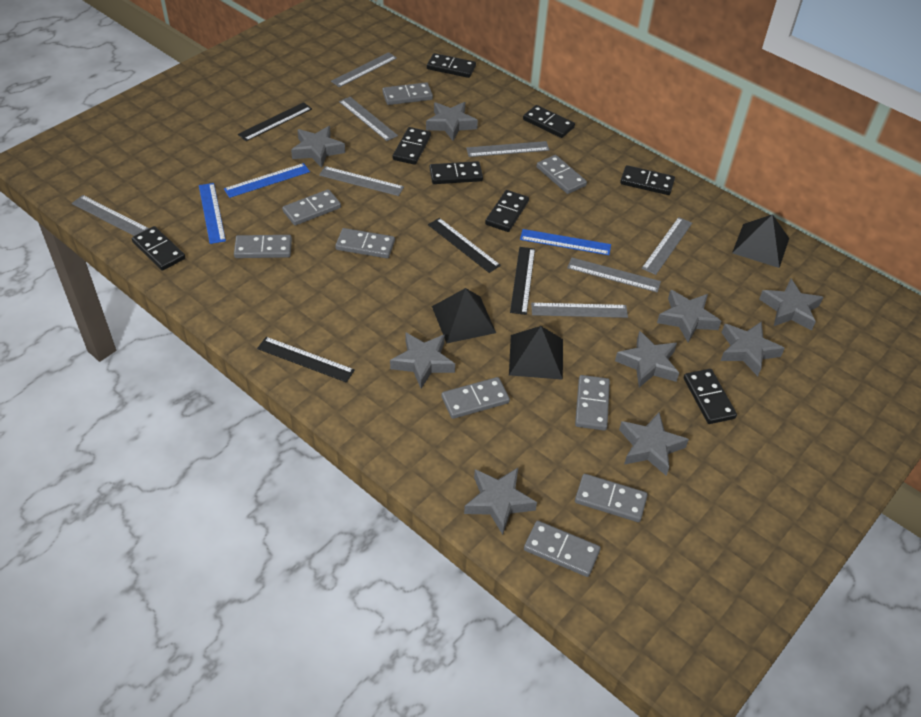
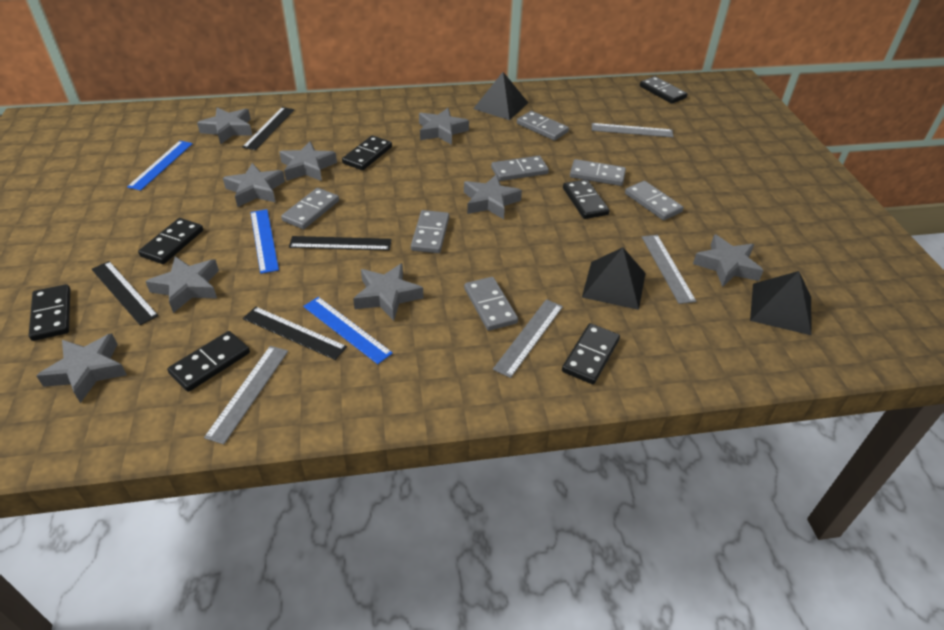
black domino: [132,226,185,271] [393,127,431,165] [427,53,476,78] [429,161,483,184] [485,190,529,232] [523,105,575,138] [620,165,675,195] [684,369,737,424] = 8 -> [29,284,70,341] [138,218,203,264] [167,331,250,392] [342,136,392,170] [562,323,620,384] [563,179,610,219] [640,76,687,104] = 7
grey domino: [234,235,292,258] [282,189,341,226] [335,228,395,258] [382,82,433,105] [441,377,510,419] [524,521,601,577] [537,155,587,194] [575,375,610,431] [575,474,648,522] = 9 -> [281,188,339,229] [411,210,449,253] [464,277,518,331] [491,156,549,181] [517,111,569,141] [570,159,626,186] [625,181,683,220] = 7
grey ruler: [72,195,149,236] [319,166,404,196] [331,52,397,87] [339,97,398,141] [466,141,550,157] [531,303,628,318] [567,257,661,292] [642,217,692,275] = 8 -> [204,346,288,444] [493,299,563,378] [592,123,674,137] [642,235,696,304] = 4

